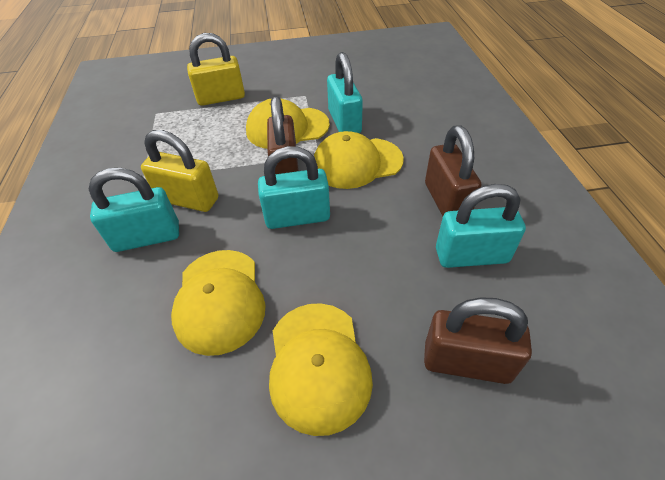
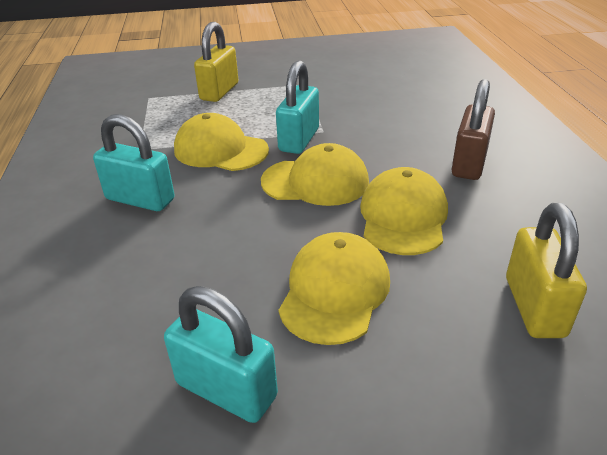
brown padlock: [267,96,299,174] [424,297,532,384] [425,125,481,216] = 3 -> [452,79,495,180] = 1
turquoise padlock: [89,168,179,252] [258,146,330,229] [327,52,363,133] [436,184,526,268] = 4 -> [93,114,175,211] [164,286,278,423] [276,61,319,154] = 3

